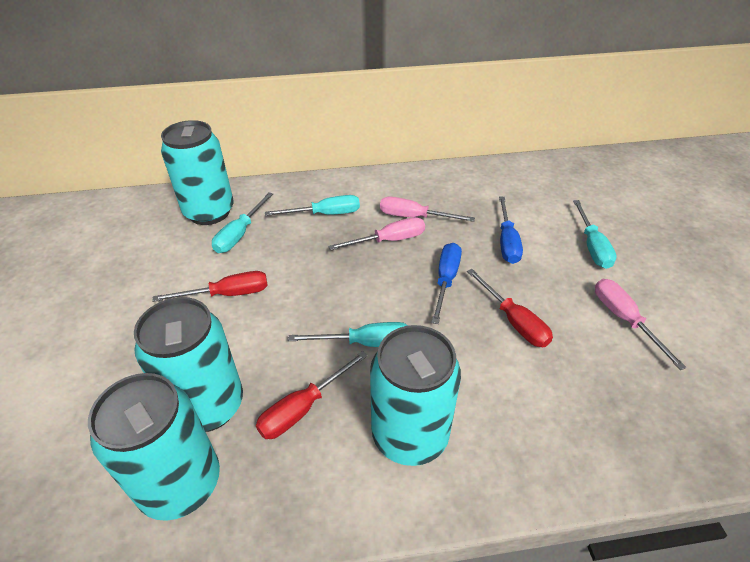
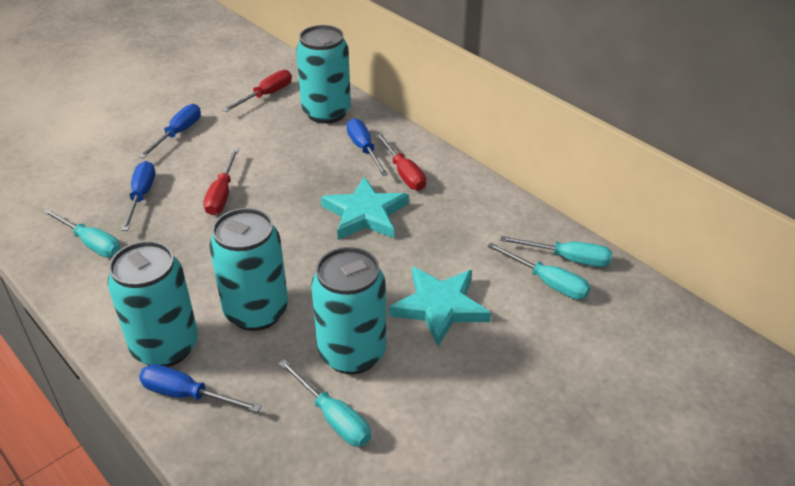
blue screwdriver: [431,243,462,324] [499,197,523,264] = 2 -> [121,161,155,231] [138,104,201,158] [139,364,261,413] [347,118,388,176] = 4
pink screwdriver: [328,217,425,250] [380,197,475,222] [595,279,687,370] = 3 -> none = 0
turquoise star: none = 0 -> [321,177,409,240] [389,267,491,347] = 2

